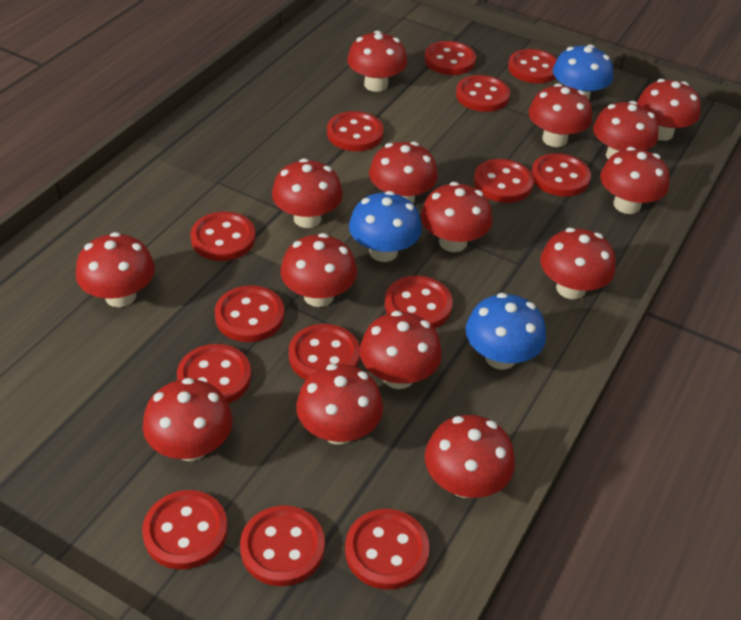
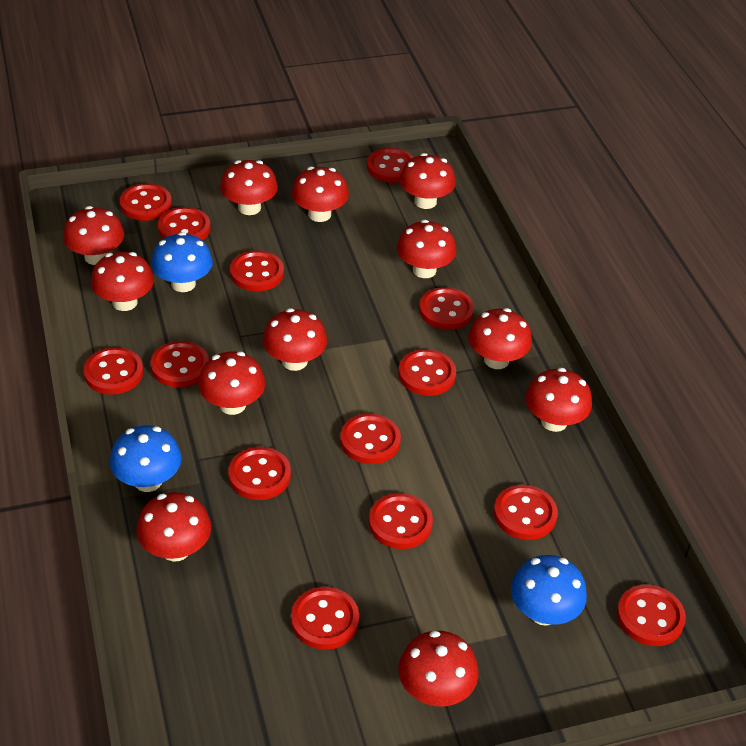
red mushroom: [76,232,155,307] [143,378,233,461] [272,158,343,228] [281,233,357,307] [296,364,383,445] [347,31,407,92] [360,311,442,389] [369,142,438,203] [421,182,493,252] [425,415,515,498] [528,84,592,147] [540,228,616,299] [593,101,658,159] [600,147,670,214] [637,79,701,141] = 15 -> [63,206,124,265] [91,252,154,311] [136,492,211,561] [198,352,265,415] [220,160,278,215] [263,308,327,371] [292,166,349,222] [397,220,456,278] [399,153,456,209] [399,631,479,706] [468,308,532,369] [526,368,592,432] = 12

